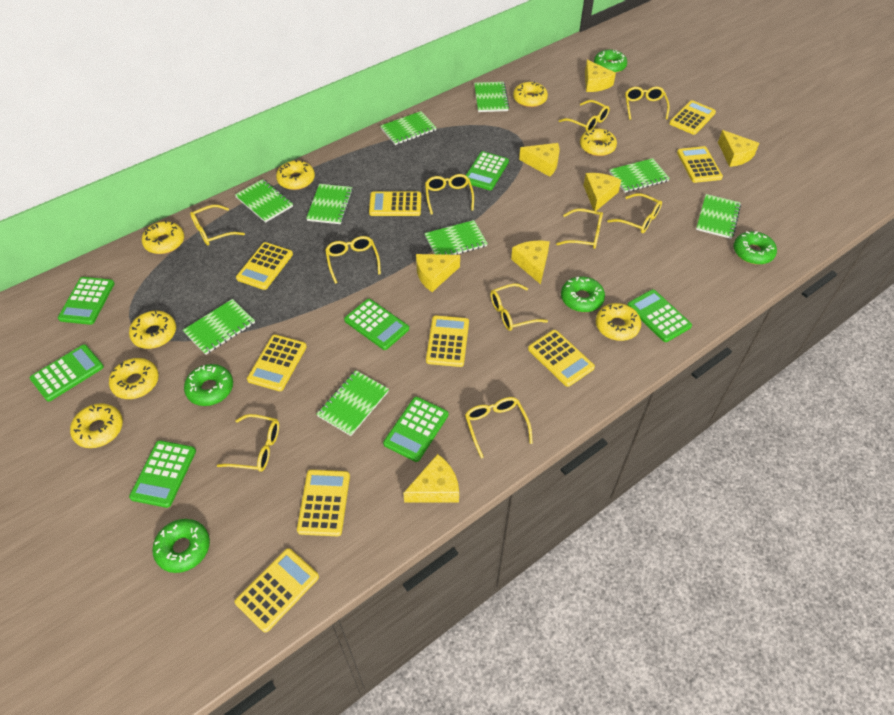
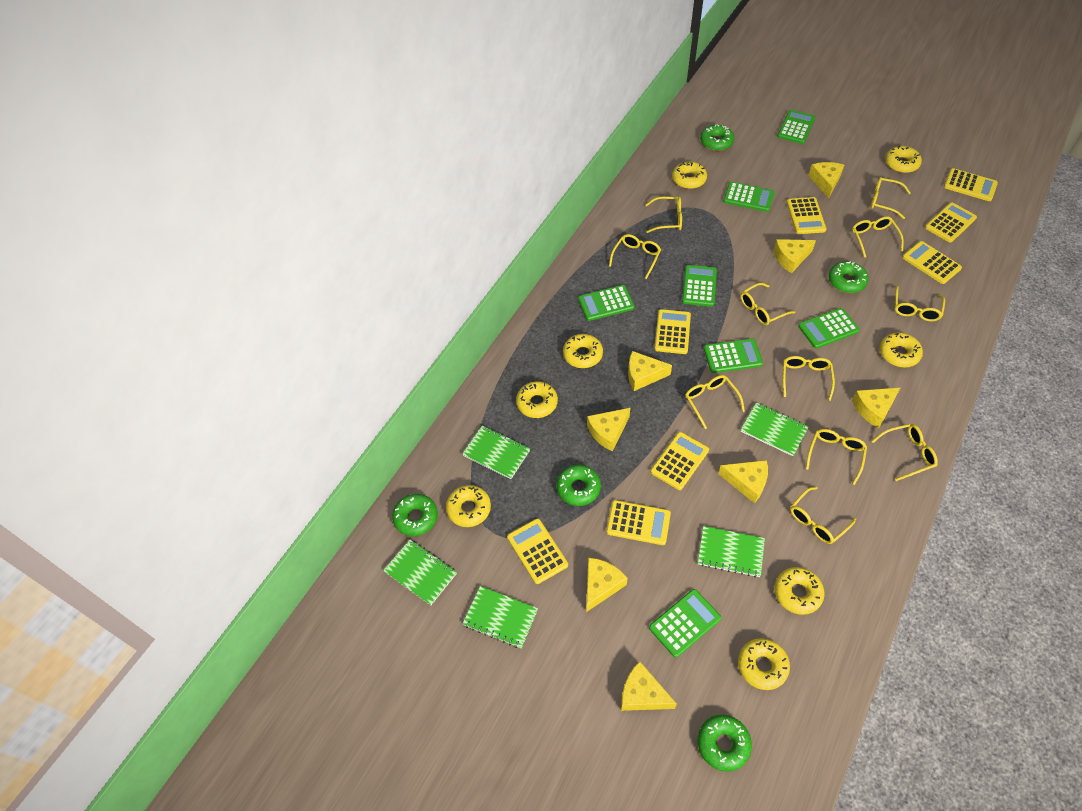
green notebook: [183,299,255,355] [235,179,293,223] [306,184,353,224] [317,370,389,436] [380,111,437,145] [424,220,488,255] [474,82,509,112] [609,158,670,193] [696,194,741,239] = 9 -> [383,539,457,605] [462,426,530,479] [462,586,538,648] [698,526,765,577] [741,402,809,456] = 5
yellow calculator: [235,548,319,632] [236,242,293,290] [247,335,307,391] [297,470,350,536] [369,191,421,216] [426,316,469,367] [528,330,595,387] [669,100,716,135] [677,146,723,183] = 9 -> [507,519,568,584] [606,500,671,545] [651,432,709,490] [654,309,691,354] [787,197,826,234] [902,241,962,284] [925,202,977,243] [944,168,998,201] = 8
yellow cheese: [403,454,459,503] [416,254,460,292] [511,241,550,284] [519,143,559,177] [583,173,621,211] [585,60,616,92] [718,130,759,167] = 7 -> [586,558,628,612] [587,408,630,451] [621,661,677,711] [628,351,672,391] [718,460,768,503] [774,239,816,273] [808,162,844,198] [852,388,900,428] = 8
yellow glasses: [190,205,245,246] [217,414,279,472] [325,236,381,284] [425,174,474,215] [465,397,533,459] [491,283,548,331] [556,209,603,249] [559,100,610,131] [607,193,662,233] [625,87,670,120] = 10 -> [609,234,661,279] [646,197,682,233] [685,375,745,429] [741,283,795,325] [783,356,835,401] [790,487,856,544] [806,429,867,485] [852,216,904,258] [871,177,911,219] [872,424,938,481] [895,286,945,321] = 11

